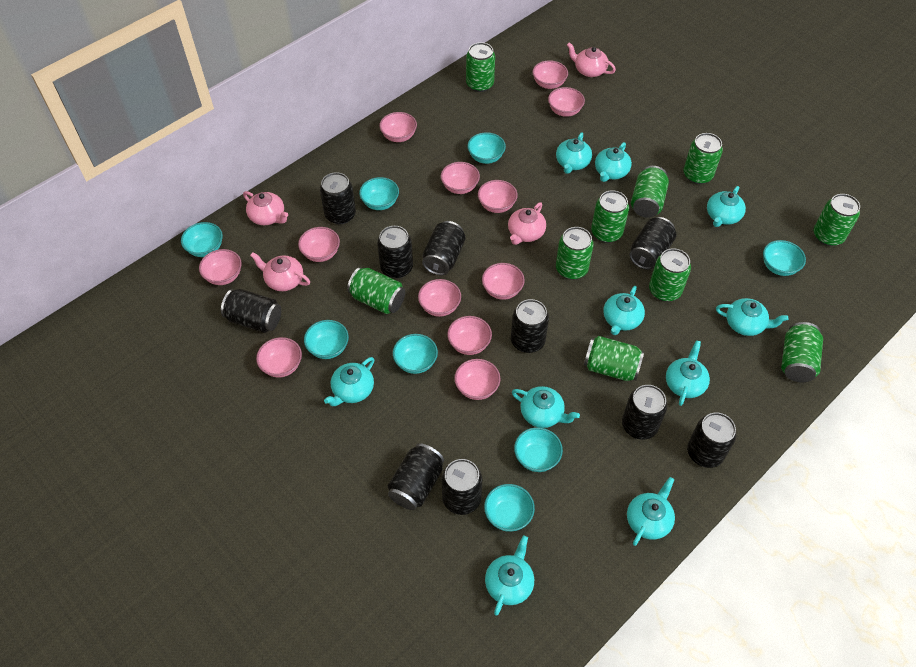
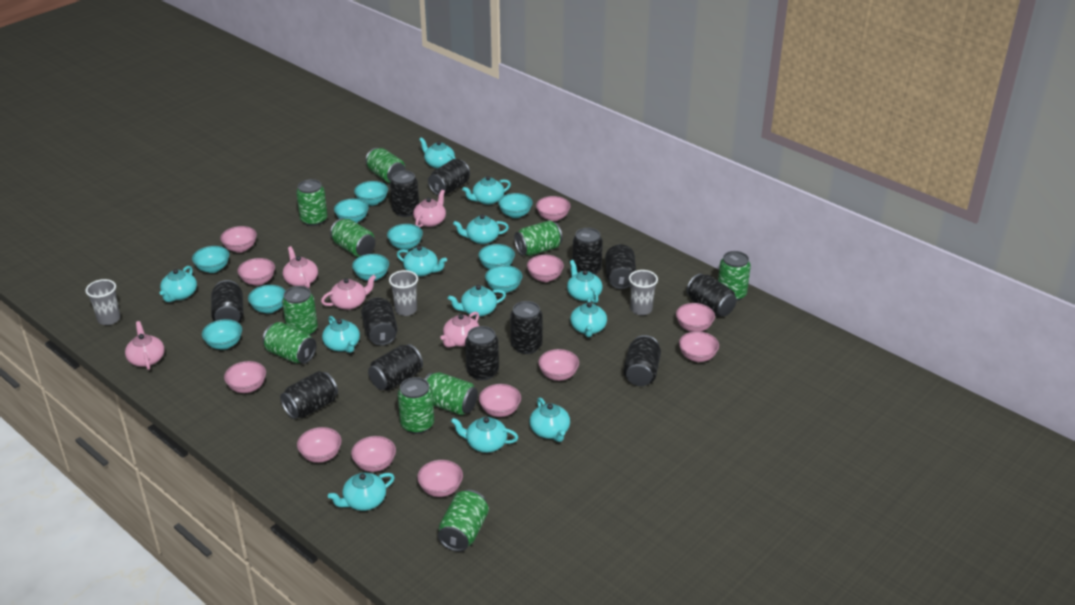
black can: [221,289,281,333] [320,172,356,225] [377,226,413,278] [388,443,444,510] [422,221,466,275] [441,459,482,515] [511,299,549,353] [622,385,668,440] [630,217,676,270] [687,413,737,468] = 10 -> [211,280,243,323] [280,371,338,419] [361,297,398,346] [368,344,423,391] [390,171,419,217] [428,159,470,195] [465,326,499,380] [510,301,543,354] [573,228,603,275] [605,244,636,289] [623,335,661,386] [687,274,737,317] = 12
grey cup: none = 0 -> [85,279,120,325] [389,270,418,316] [629,270,658,315] = 3
pink teapot: [243,191,288,225] [250,252,310,291] [508,202,546,245] [567,42,616,77] = 4 -> [125,321,164,370] [283,246,318,288] [321,275,376,310] [413,190,446,227] [440,311,479,348] = 5
turquoise bowl: [181,222,223,257] [304,320,349,359] [359,177,399,210] [393,334,438,374] [467,132,506,164] [484,484,535,532] [514,427,563,472] [763,240,806,276] = 8 -> [192,246,229,273] [202,319,242,350] [248,285,286,314] [334,198,369,223] [352,254,389,281] [354,181,388,206] [387,224,423,250] [478,244,515,269] [485,265,522,293] [498,193,533,218] = 10
turquoise teapot: [324,357,374,406] [485,535,534,616] [512,386,580,428] [556,132,592,174] [595,142,632,182] [603,286,645,335] [627,477,675,546] [666,340,710,406] [707,186,746,227] [716,298,788,336] = 10 -> [160,266,197,302] [322,316,360,353] [328,472,395,511] [397,246,447,276] [419,137,456,169] [448,285,506,317] [451,417,518,453] [453,214,509,244] [462,176,511,205] [529,397,570,442] [567,260,603,303] [570,298,607,337] = 12

